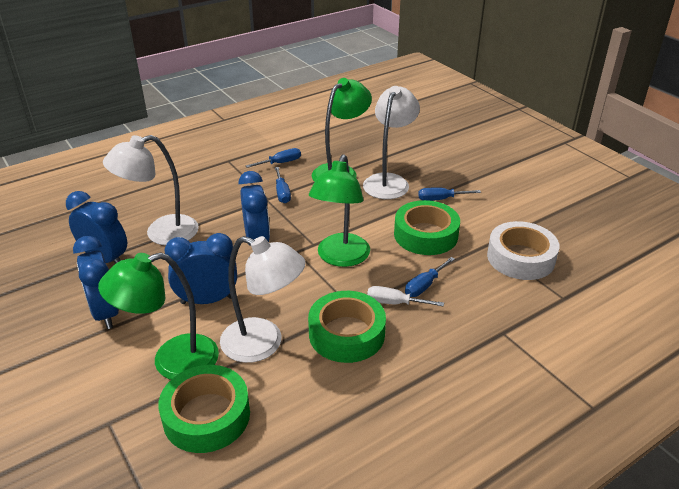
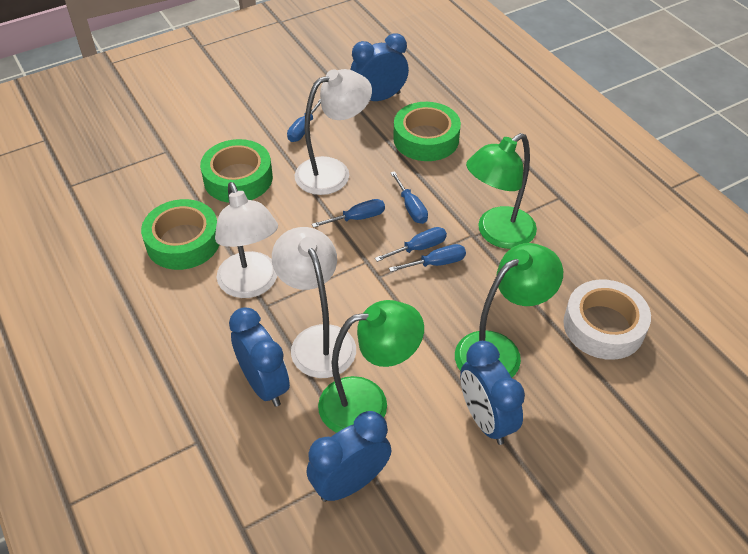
blue screwdriver: [246,148,301,168] [275,167,291,203] [405,257,455,297] [418,187,481,201] = 4 -> [287,99,321,142] [312,199,385,228] [375,227,447,262] [389,244,466,272] [390,171,428,224] = 5
white screwdriver: [367,286,444,306] = 1 -> none = 0

